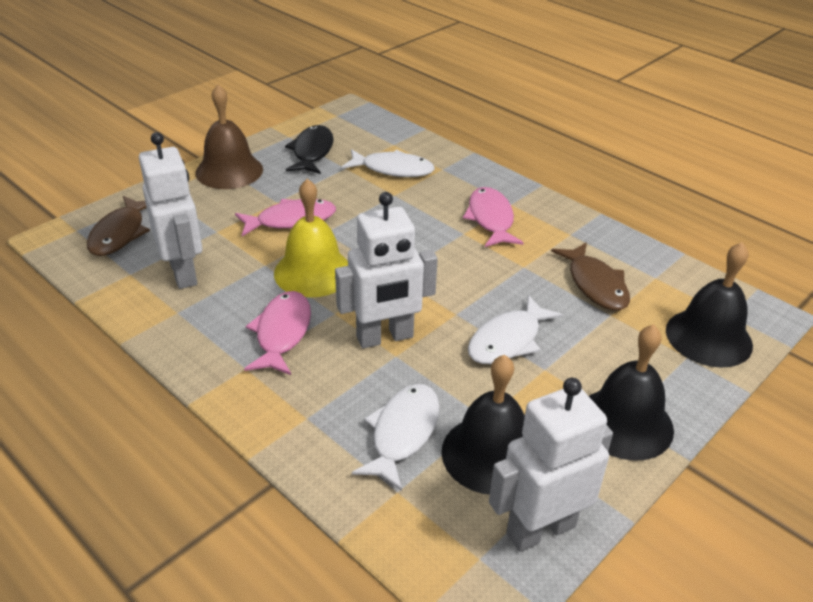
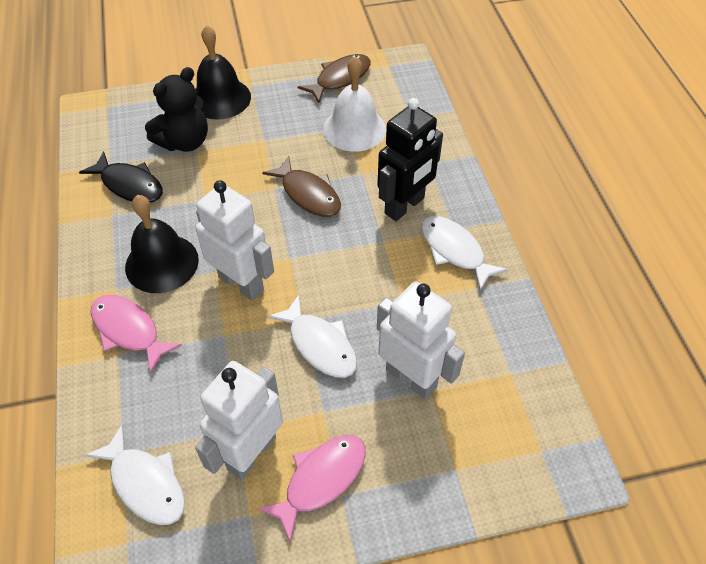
black bell: [441,355,525,495] [589,324,674,461] [666,242,753,368] = 3 -> [125,195,199,293] [195,25,251,120] = 2
black robot: none = 0 -> [377,98,443,221] = 1
black teddy bear: none = 0 -> [145,67,208,152] = 1
brown bell: [195,85,263,189] = 1 -> none = 0
pink fish: [235,199,336,236] [244,291,311,375] [463,187,523,247] = 3 -> [91,295,182,374] [257,435,366,542] = 2
white bell: none = 0 -> [323,56,386,152] = 1
yellow bell: [274,179,348,298] = 1 -> none = 0

